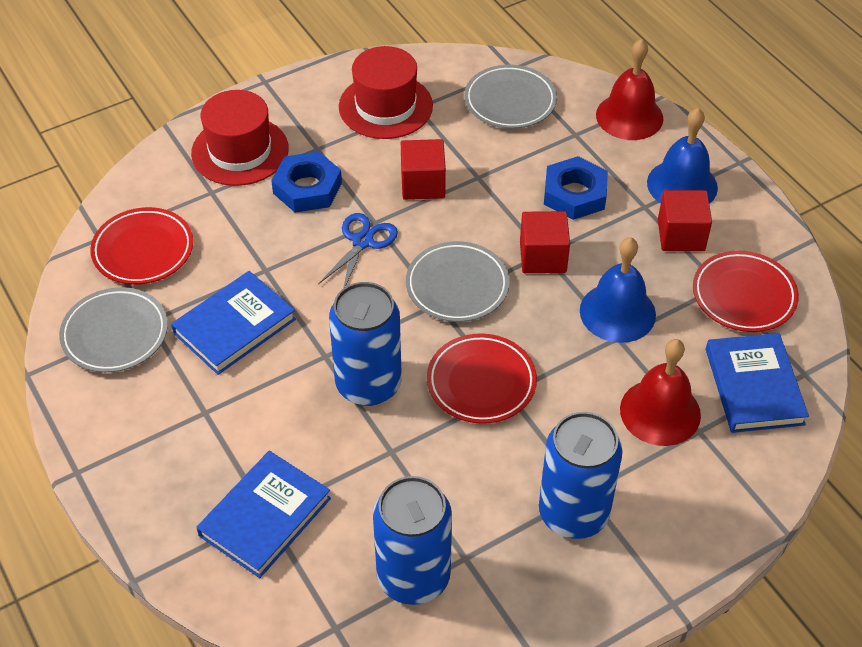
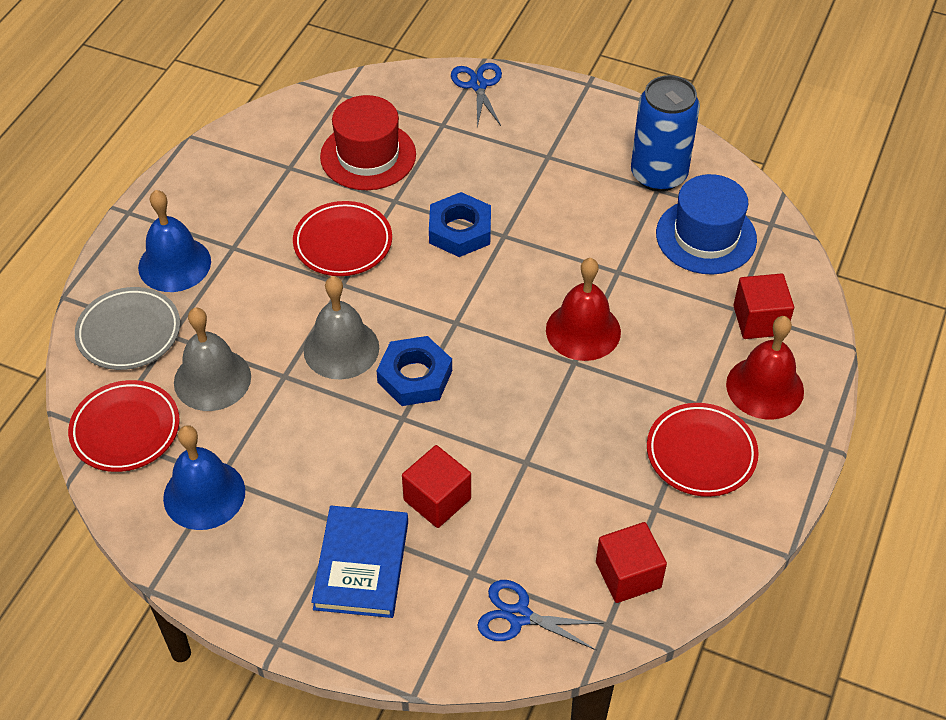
blue book: [171,271,296,375] [196,451,331,578] [706,333,809,433] = 3 -> [311,506,408,618] = 1
blue can: [329,282,402,406] [373,476,452,605] [539,412,623,539] = 3 -> [631,75,700,191] = 1
blue hat: none = 0 -> [656,174,757,275] = 1
blue scissors: [318,213,398,288] = 1 -> [451,63,502,128] [477,580,604,650] = 2
grey bell: none = 0 -> [174,307,251,411] [304,276,379,380] = 2
grey plate: [59,287,168,373] [406,241,510,322] [464,65,557,129] = 3 -> [75,287,180,370] = 1
red hat: [191,90,289,186] [339,46,433,139] = 2 -> [320,95,416,190] = 1

